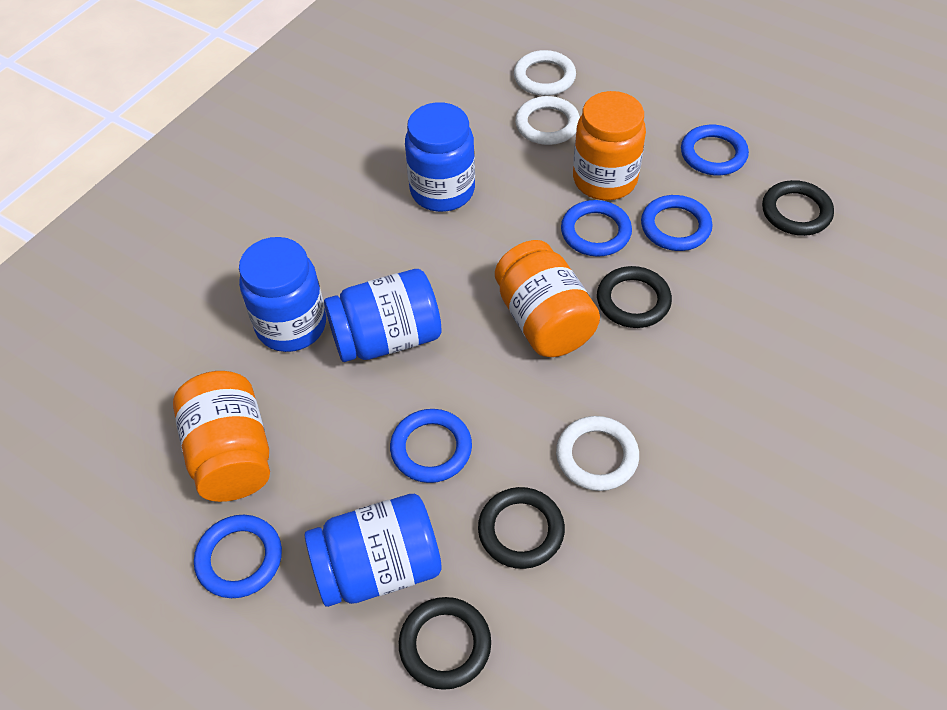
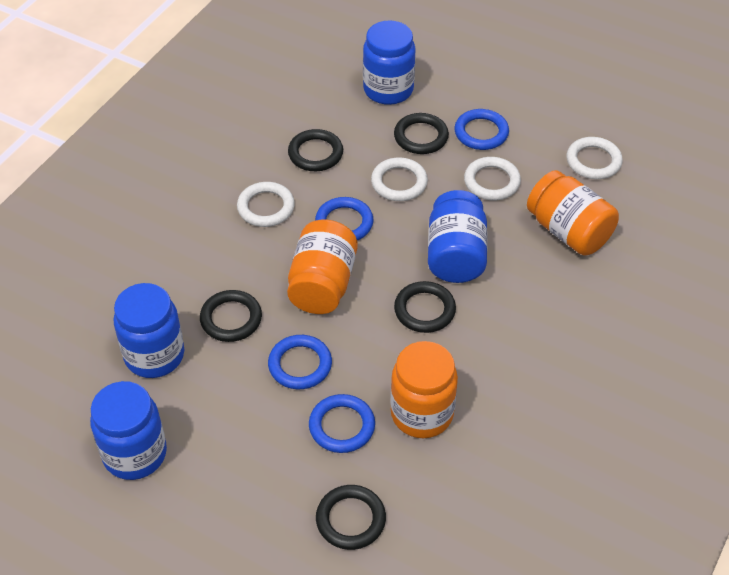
black ring: [399,597,491,690] [478,487,565,569] [597,266,672,328] [762,180,834,236] = 4 -> [200,290,262,342] [288,129,343,171] [316,485,386,550] [394,113,449,154] [394,281,456,333] = 5
blue ring: [194,515,282,598] [390,409,472,483] [561,200,632,257] [641,195,713,251] [681,125,749,175] = 5 -> [268,335,332,389] [309,394,375,453] [315,197,373,241] [454,109,509,150] = 4
white ring: [514,50,576,96] [515,96,580,145] [556,416,639,491] = 3 -> [237,182,295,227] [371,157,428,201] [464,157,521,200] [567,137,623,179] = 4

